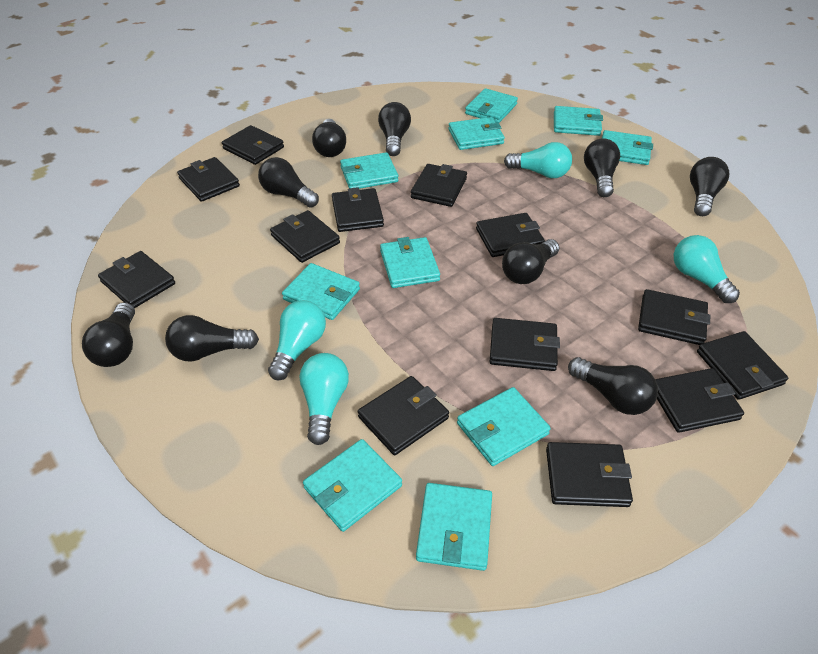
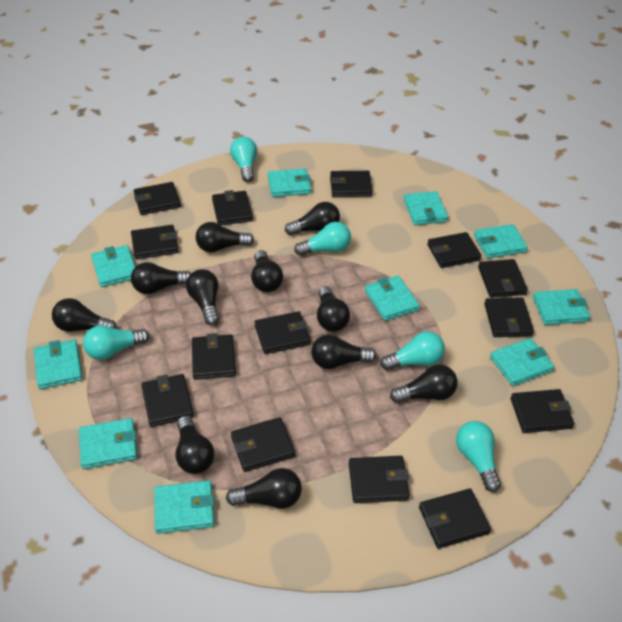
black light bulb: [82,302,135,367] [165,315,259,362] [258,157,319,207] [312,119,346,157] [378,102,411,156] [502,239,560,284] [568,357,658,415] [584,138,620,197] [690,157,729,216] = 9 -> [52,298,117,332] [131,262,191,294] [175,416,214,474] [186,269,219,326] [196,222,254,253] [226,468,302,509] [251,250,283,292] [285,202,340,235] [311,335,377,369] [317,286,350,331] [390,364,458,403] = 11
black wallet: [98,251,175,308] [177,157,240,202] [222,125,284,165] [270,210,340,263] [332,187,384,232] [358,376,449,455] [411,164,467,207] [476,213,545,257] [490,318,560,371] [546,442,633,507] [638,289,710,345] [655,368,744,433] [697,331,788,400] = 13 -> [131,225,179,259] [134,182,181,215] [141,374,194,427] [192,333,236,380] [212,190,253,225] [231,417,295,472] [255,311,311,354] [330,171,373,197] [349,456,410,503] [419,489,491,549] [427,232,481,268] [478,259,528,298] [484,297,534,337] [511,389,574,433] = 14
turquoise light bulb: [268,300,326,380] [299,353,349,445] [504,142,572,178] [674,235,740,303] = 4 -> [83,325,150,360] [230,137,257,182] [294,222,351,256] [380,331,445,370] [456,421,501,492] = 5

